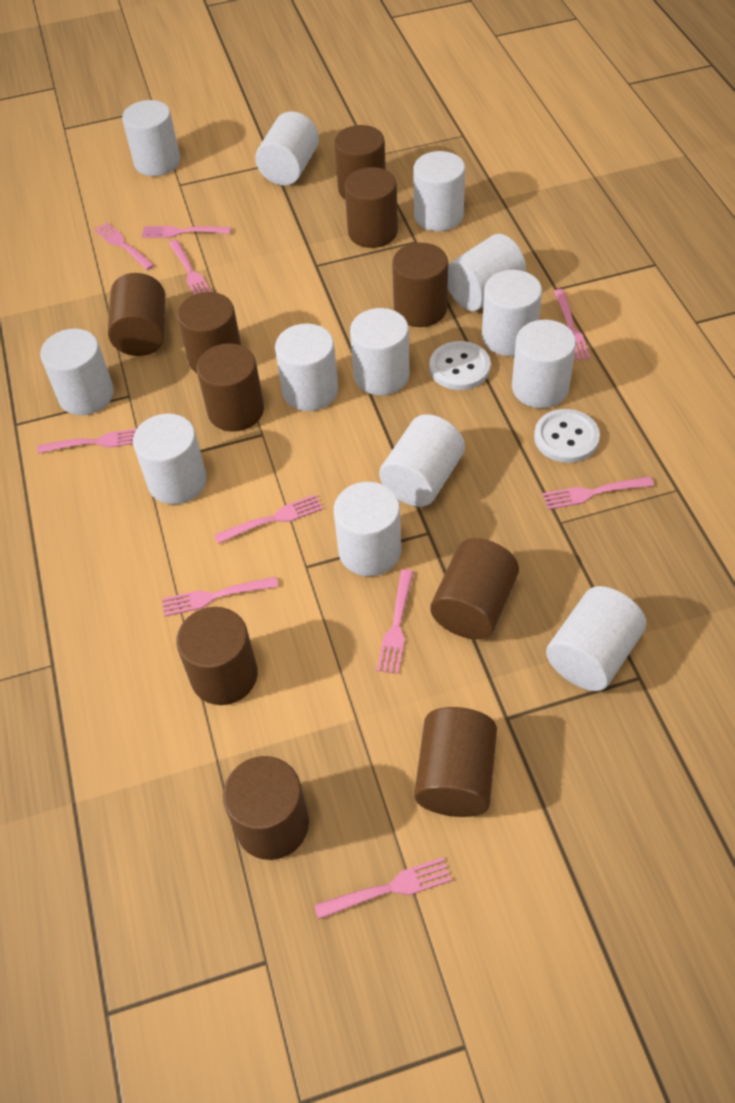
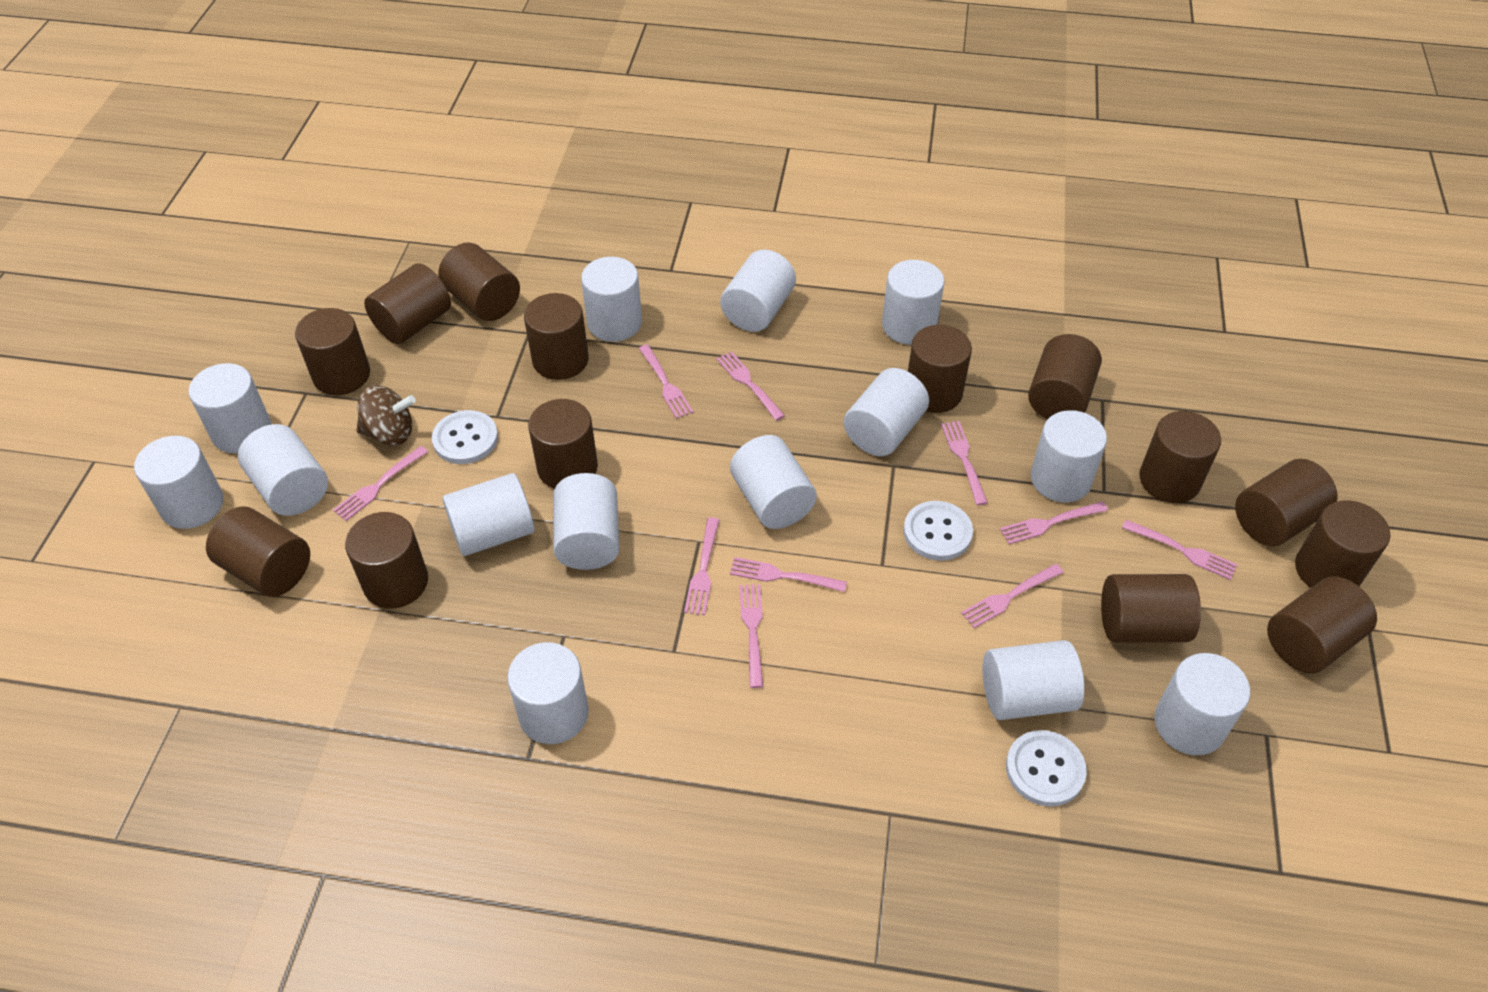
brown cylinder: [108,273,165,356] [176,607,258,705] [177,292,241,373] [197,343,264,432] [223,756,309,860] [334,125,386,199] [344,167,398,248] [392,243,448,327] [414,707,497,817] [430,538,519,639] = 10 -> [206,506,310,597] [295,308,370,395] [345,512,428,609] [364,263,451,344] [438,242,520,321] [524,293,589,380] [528,399,598,489] [908,325,972,413] [1028,334,1102,419] [1101,574,1201,643] [1139,411,1221,503] [1235,459,1337,546] [1267,576,1377,673] [1295,500,1390,588] = 14
brown spinning top: none = 0 -> [356,385,416,445] = 1
white button: [429,341,491,390] [534,409,600,463] = 2 -> [432,410,498,464] [903,501,973,561] [1006,730,1087,806] = 3
white cylinder: [40,329,114,415] [122,100,180,176] [133,414,207,504] [255,111,319,185] [275,324,338,411] [334,482,401,576] [350,308,409,395] [379,414,465,507] [413,151,465,231] [448,234,526,311] [482,270,542,356] [512,320,576,408] [546,586,646,691] = 13 -> [134,436,224,529] [189,363,271,453] [238,424,328,516] [442,473,535,556] [507,642,589,744] [553,473,619,570] [581,257,642,342] [720,249,796,332] [730,435,817,529] [844,368,929,456] [882,260,945,345] [982,640,1084,720] [1031,410,1107,502] [1155,653,1250,755] = 14

